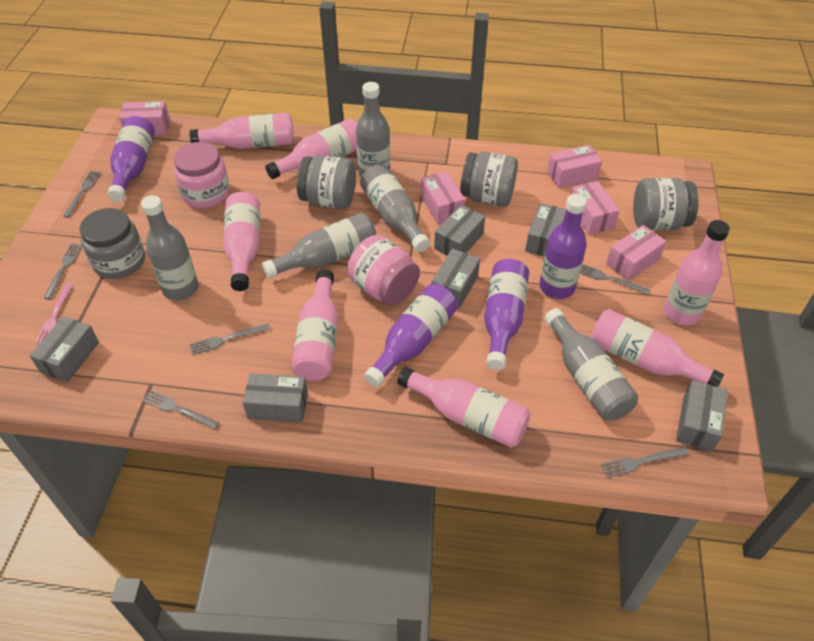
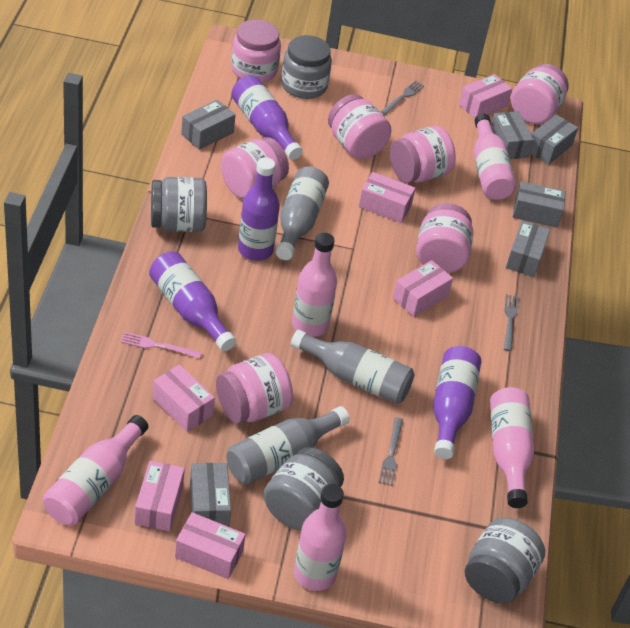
grey bottle: [141,195,199,301] [262,213,376,279] [356,82,390,178] [360,164,430,252] [545,308,638,421] = 5 -> [226,406,350,485] [276,167,329,260] [291,330,414,404] = 3
grey fork: [44,244,82,299] [63,171,101,218] [142,390,219,430] [190,324,270,355] [580,264,650,295] [601,447,689,478] = 6 -> [378,417,403,486] [380,81,424,115] [504,294,519,351] = 3
pink bottle: [189,113,294,149] [223,192,260,291] [265,118,357,179] [291,269,338,381] [397,367,531,448] [590,309,724,387] [664,220,730,326] = 7 -> [43,415,148,525] [292,232,337,337] [294,484,347,591] [474,114,516,200] [490,387,534,508] = 5
pink box: [119,101,170,135] [421,171,465,224] [547,145,602,188] [571,181,619,235] [606,225,666,281] = 5 -> [135,461,185,532] [153,364,215,432] [175,512,246,579] [359,172,416,223] [393,260,453,317] [459,74,512,118] = 6
pink jar: [174,142,230,208] [347,235,420,305] = 2 -> [216,353,293,424] [221,137,289,200] [231,20,281,82] [328,94,391,159] [390,126,456,183] [416,203,473,273] [511,64,569,124] = 7

